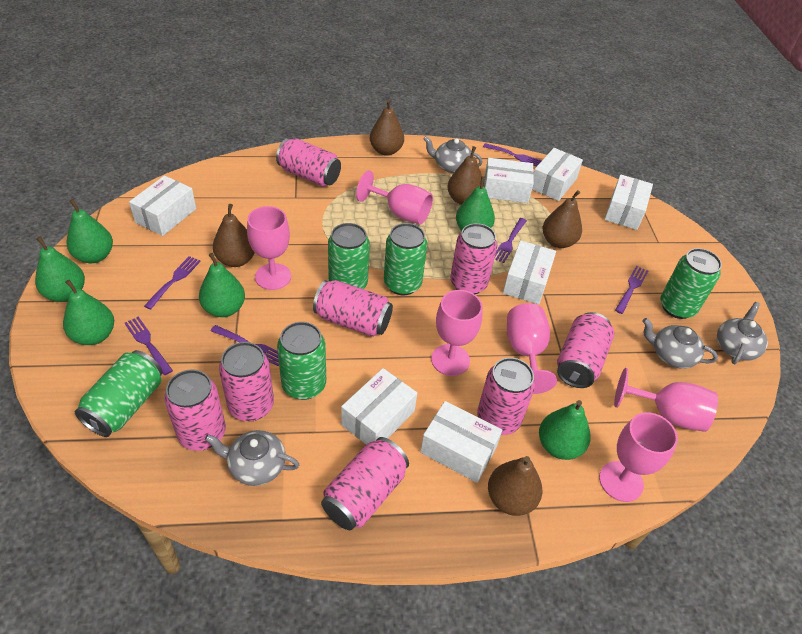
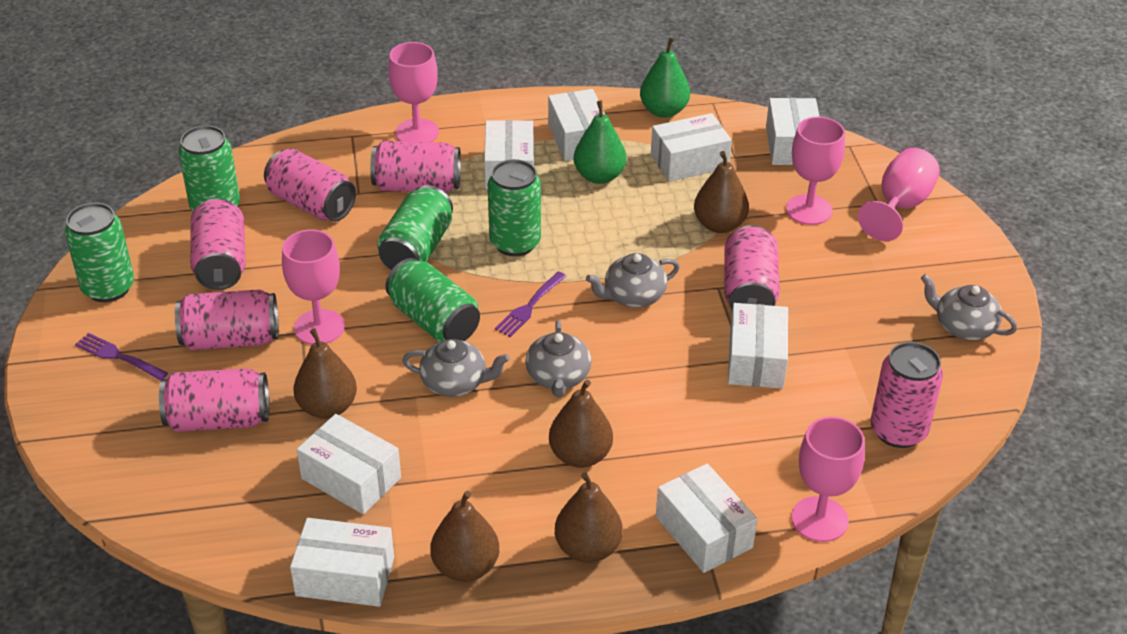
green pear: [35,236,85,302] [63,279,114,345] [67,199,113,263] [199,253,245,317] [456,176,495,230] [539,400,591,460] = 6 -> [574,100,626,184] [640,37,690,118] = 2
pink can: [164,369,226,451] [219,342,274,421] [276,138,341,187] [313,280,393,337] [321,437,409,530] [450,223,497,294] [477,357,535,435] [557,312,614,388] = 8 -> [159,368,269,432] [175,289,279,350] [190,198,245,290] [264,148,356,222] [370,141,461,193] [725,225,780,310] [870,342,943,448] = 7
pink goblet: [247,206,291,290] [356,170,433,224] [431,290,483,376] [507,303,557,394] [599,412,678,502] [614,368,718,432] = 6 -> [282,230,345,345] [388,42,439,142] [786,117,845,225] [791,417,865,542] [858,148,940,241] = 5
purple fork: [125,317,173,375] [144,256,201,309] [211,325,279,366] [483,143,542,167] [495,218,527,263] [615,266,648,314] = 6 -> [75,333,168,381] [495,271,566,337] = 2
white box: [129,176,196,236] [341,368,417,444] [420,401,502,483] [484,158,534,203] [503,240,556,304] [532,148,583,201] [604,174,653,230] = 7 -> [290,518,394,607] [297,414,401,514] [484,120,534,189] [548,89,605,161] [651,113,732,182] [656,463,757,573] [728,303,788,389] [766,98,820,165] = 8

